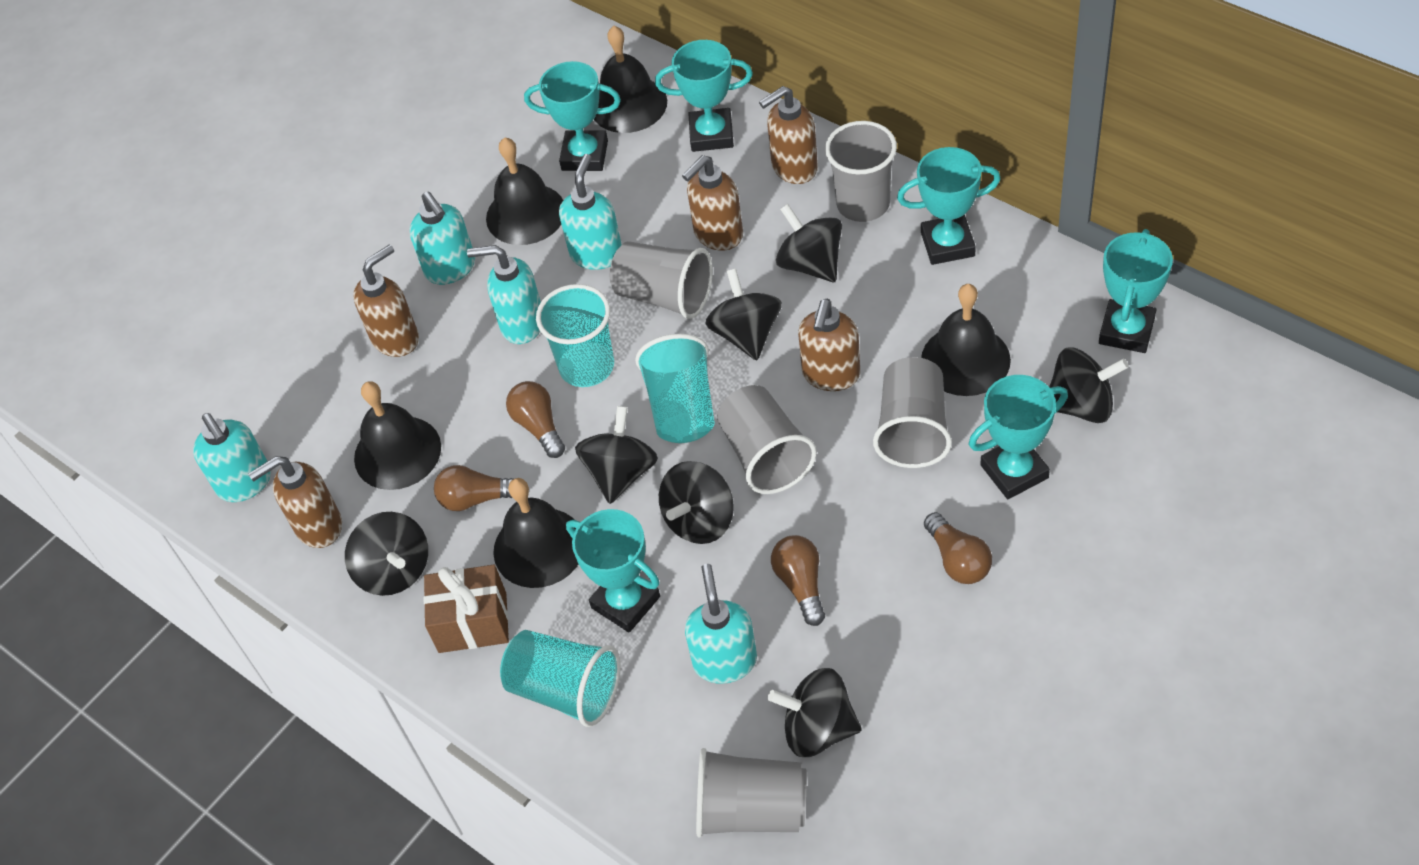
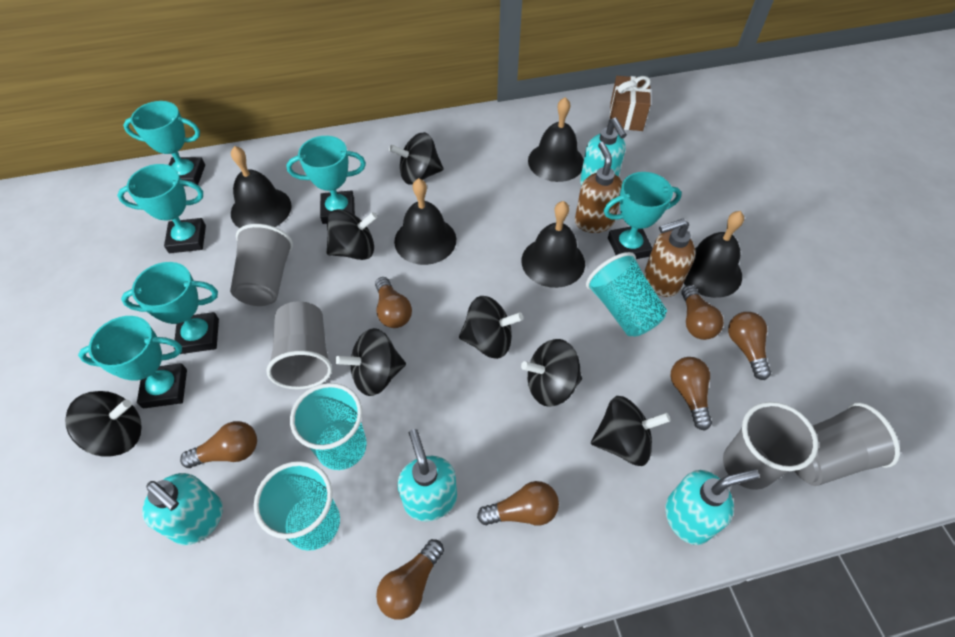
brown light bulb: [434,465,513,511] [506,381,565,458] [771,535,825,626] [924,512,992,584] = 4 -> [180,421,257,468] [375,277,412,328] [376,539,444,620] [477,481,559,525] [670,357,712,430] [682,285,724,340] [728,312,771,380] = 7
brown soap dispenser: [248,456,342,548] [353,245,419,357] [682,155,743,251] [759,86,818,184] [798,299,860,391] = 5 -> [575,142,623,233] [644,219,696,297] = 2
grey cup: [610,241,713,319] [696,748,807,838] [717,385,817,494] [825,121,897,222] [873,357,952,468] = 5 -> [230,224,293,306] [266,301,332,389] [723,402,818,490] [794,403,900,486] = 4
turquoise soap dispenser: [193,413,271,502] [410,192,475,285] [467,245,541,344] [559,154,622,270] [685,564,757,684] = 5 -> [142,473,223,545] [397,429,457,521] [580,118,627,185] [665,469,759,545] = 4

